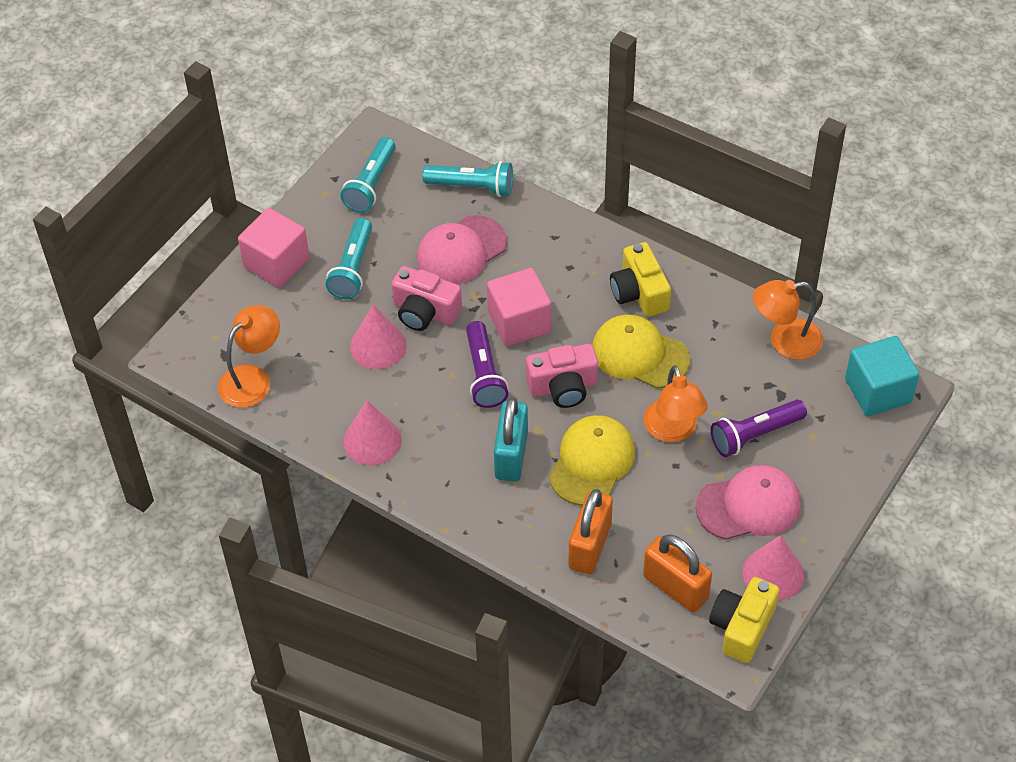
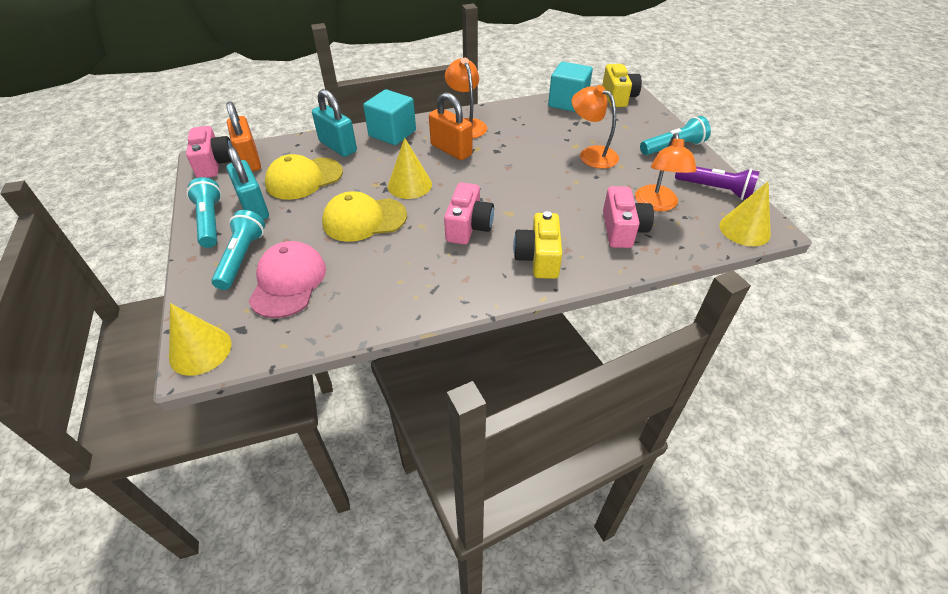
pink camera: [392,266,462,331] [526,344,598,408] = 2 -> [186,126,233,178] [444,183,494,244] [603,186,654,248] = 3
pink cap: [417,215,507,284] [695,465,801,540] = 2 -> [249,241,326,318] = 1
pink cone: [343,400,402,465] [350,304,407,369] [742,535,804,601] = 3 -> none = 0
pink cube: [238,208,310,288] [487,268,551,346] = 2 -> none = 0
purple flashlight: [466,321,508,408] [711,400,807,457] = 2 -> [675,167,760,200] = 1
turquoise cube: [845,336,919,416] = 1 -> [363,89,416,145] [548,62,593,112] = 2
turquoise padlock: [494,397,528,482] = 1 -> [226,147,269,220] [312,89,357,157] = 2
yellow cone: none = 0 -> [169,303,232,376] [388,138,432,199] [719,181,771,246] = 3

